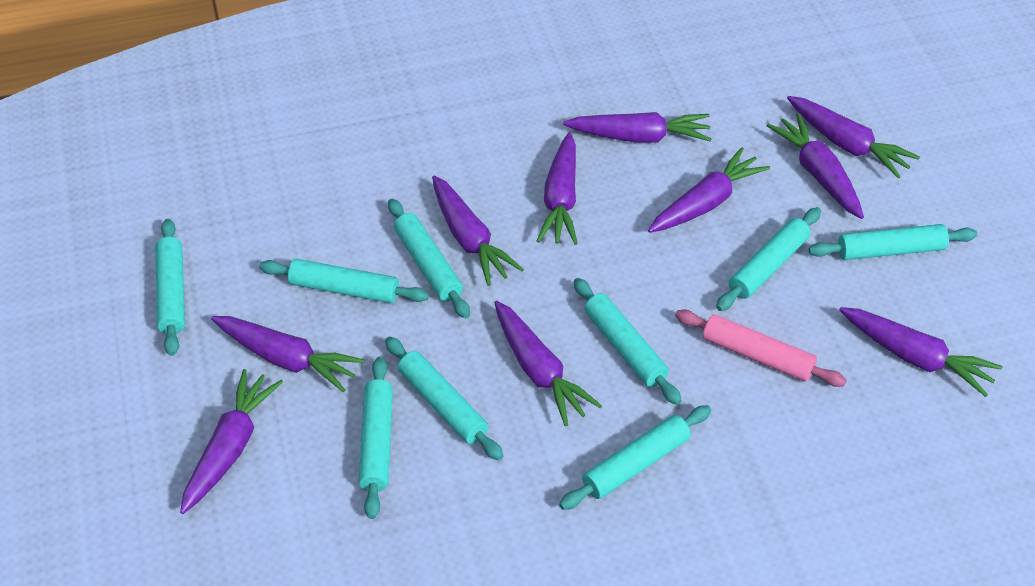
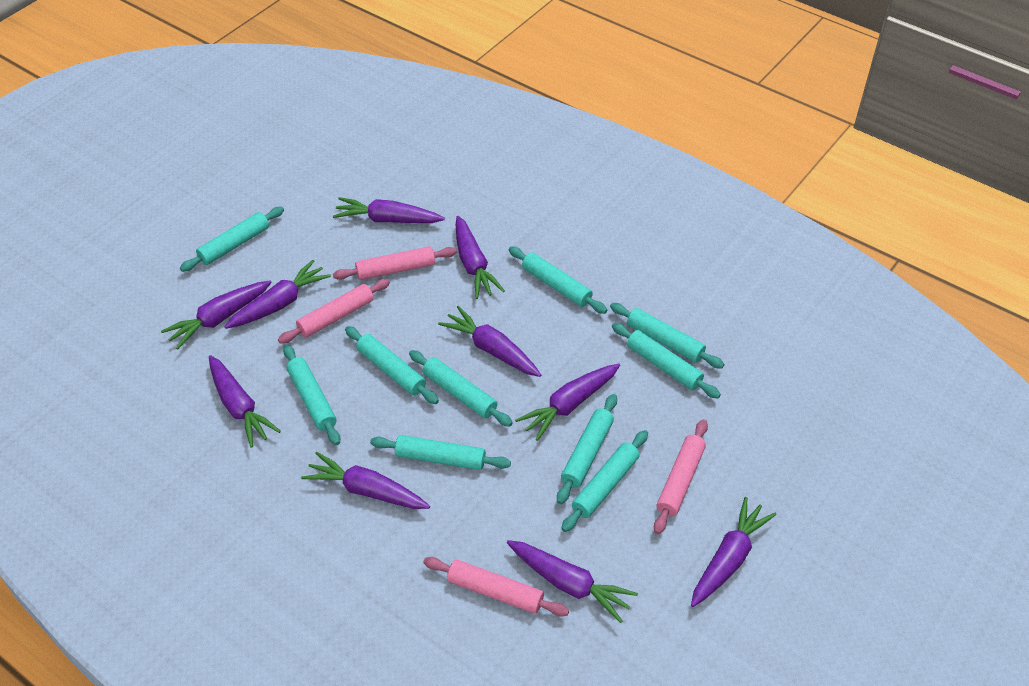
pink rolling pin: [675,310,847,387] = 1 -> [278,279,390,344] [333,246,457,280] [423,557,569,617] [654,419,708,534] = 4
turquoise rolling pin: [155,219,185,356] [259,259,429,303] [359,356,393,519] [385,337,503,461] [388,199,470,318] [559,405,711,510] [574,278,682,405] [716,207,821,311] [809,224,977,260] = 9 -> [180,206,284,272] [283,345,340,445] [345,326,439,404] [370,435,511,470] [409,350,513,427] [509,247,607,314] [557,394,617,504] [561,430,648,532] [610,303,724,369] [612,323,721,399] = 10

